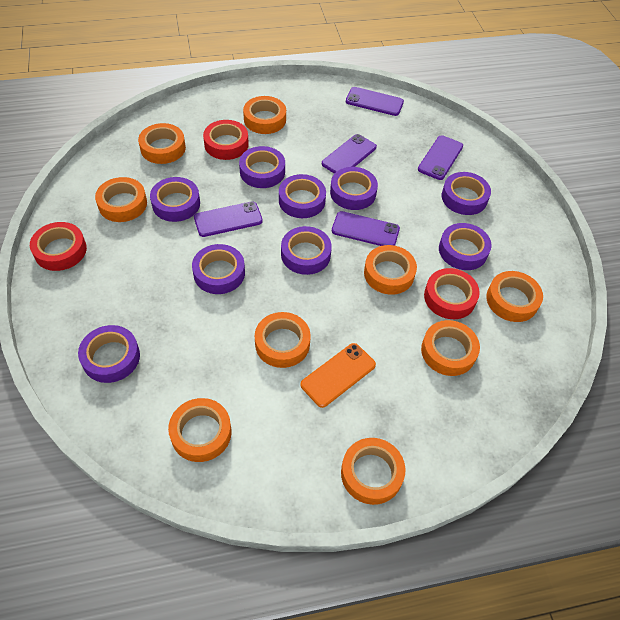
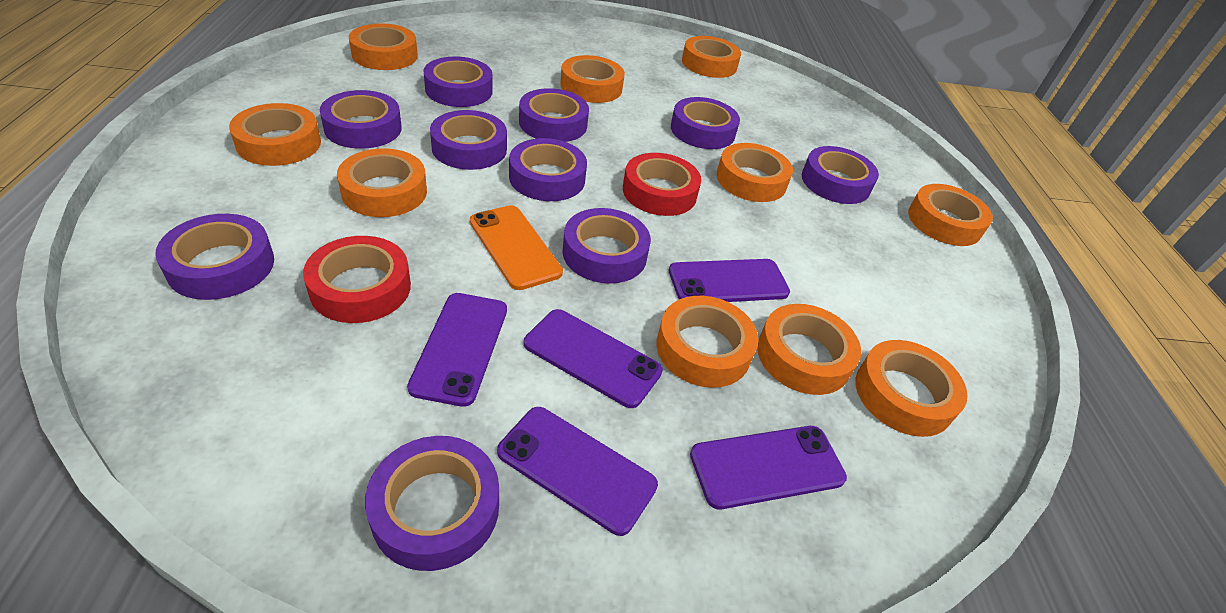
orange tape: [95,177,147,222] [138,123,186,164] [168,398,232,462] [243,96,286,134] [255,312,311,368] [341,438,405,505] [364,245,417,295] [421,320,480,376] [486,271,543,322] = 9 -> [229,103,321,166] [337,148,427,217] [349,23,418,70] [560,55,625,103] [657,296,759,388] [682,36,741,78] [716,143,793,202] [757,304,861,395] [855,340,968,437] [908,184,993,246] = 10
purple tape: [78,325,140,383] [150,177,200,222] [192,244,245,294] [239,146,285,188] [279,174,326,218] [281,226,332,275] [330,167,378,210] [439,223,492,270] [442,172,491,215] = 9 -> [155,214,274,300] [320,90,402,149] [365,436,499,571] [423,57,493,107] [430,110,507,170] [509,138,587,201] [519,88,589,142] [562,208,651,284] [671,97,740,149] [802,146,879,204] = 10
red tape: [30,222,87,271] [203,120,249,160] [424,268,480,319] = 3 -> [303,236,411,323] [623,153,701,216] = 2

